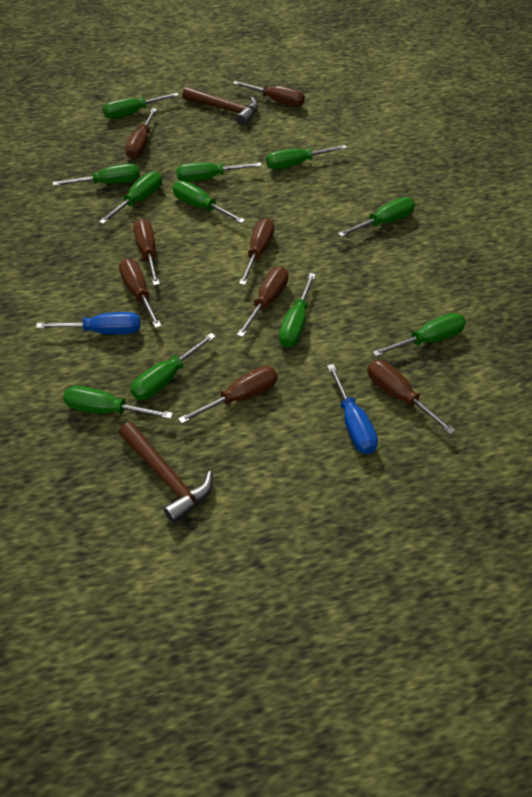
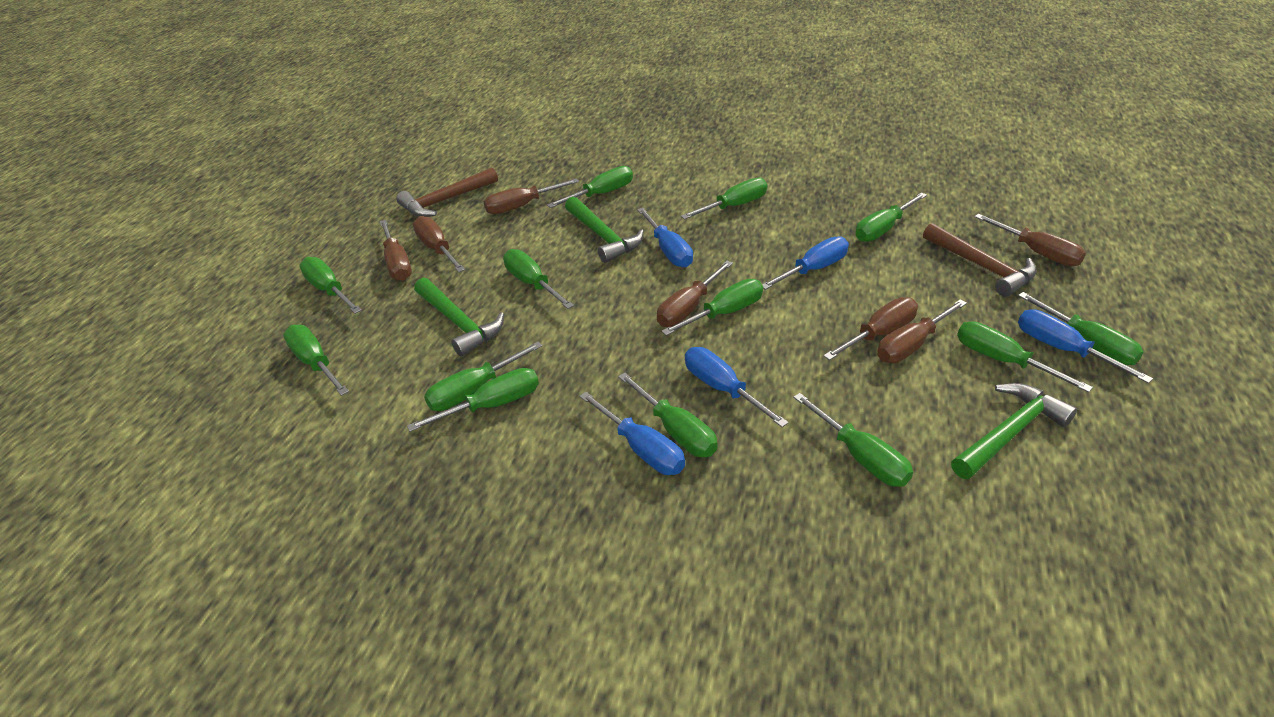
blue screwdriver: [36,312,140,334] [327,364,378,454] = 2 -> [579,392,685,475] [637,208,693,267] [685,347,789,427] [762,236,849,290] [1018,309,1153,383] = 5
brown screwdriver: [119,259,161,328] [125,108,157,159] [133,218,160,286] [178,366,278,424] [233,81,305,107] [237,267,288,337] [239,218,274,285] [368,360,456,435] = 8 -> [380,220,412,281] [413,216,465,272] [484,179,579,214] [657,260,733,327] [823,297,918,360] [877,299,967,363] [975,214,1086,267] = 7
green hammer: none = 0 -> [414,278,504,357] [565,197,644,263] [951,383,1077,479] = 3
green screwdriver: [52,164,140,186] [63,386,173,419] [99,171,162,224] [103,93,179,119] [130,333,216,400] [173,181,245,224] [176,162,262,182] [266,145,347,169] [279,273,316,347] [338,197,415,237] [372,313,466,357] = 11 -> [283,325,349,396] [299,257,362,314] [407,368,539,432] [424,341,543,411] [503,249,574,309] [547,166,633,208] [618,372,718,457] [661,279,763,336] [681,178,767,219] [793,393,913,487] [855,192,927,242] [957,321,1093,393] [1018,292,1144,365] = 13

